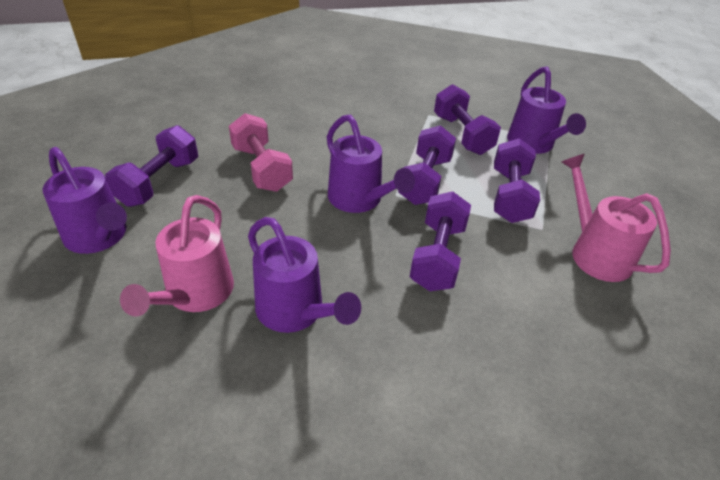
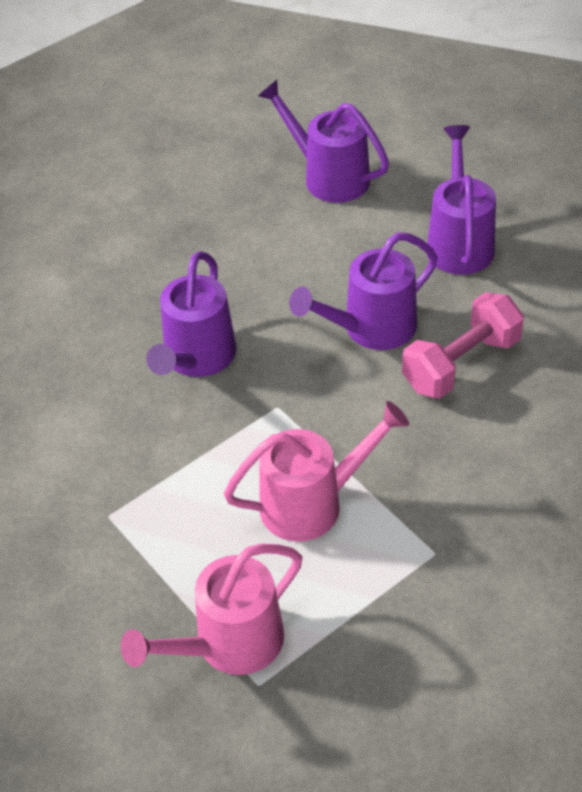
purple dumbbell: [105,125,198,207] [398,125,456,205] [410,191,471,291] [434,84,501,155] [494,138,540,223] = 5 -> none = 0

